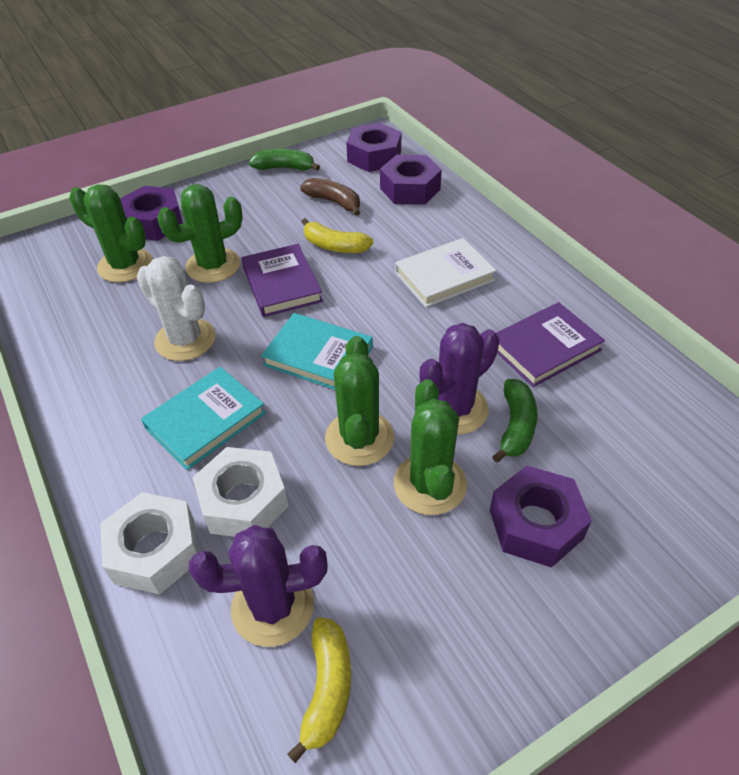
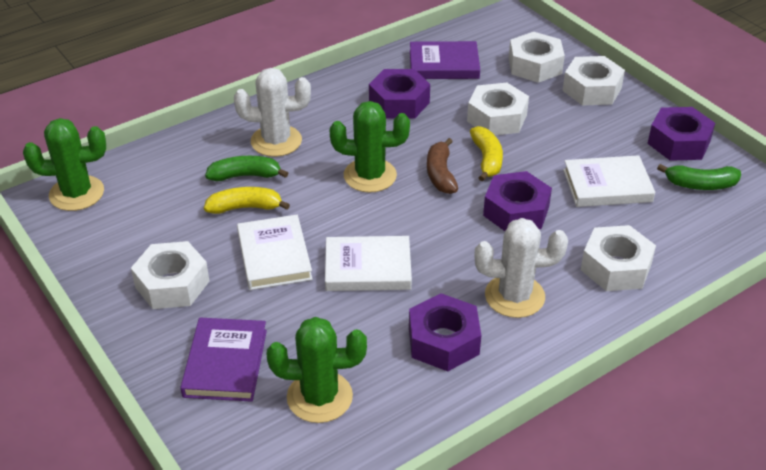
green cactus: [69,184,152,282] [157,184,243,283] [325,336,394,466] [394,379,467,515] = 4 -> [23,118,106,211] [266,317,367,423] [330,101,410,192] = 3
purple cactus: [189,525,328,647] [419,323,499,435] = 2 -> none = 0
turquoise book: [141,367,266,470] [261,313,373,390] = 2 -> none = 0
white book: [395,238,497,307] = 1 -> [237,215,313,290] [325,236,412,291] [563,155,655,207] = 3
white cactus: [137,256,216,361] = 1 -> [234,68,311,157] [474,218,568,318] = 2
white nut: [100,492,199,595] [193,447,288,537] = 2 -> [131,241,209,309] [467,82,529,135] [509,32,565,83] [562,56,625,106] [581,225,656,291] = 5

